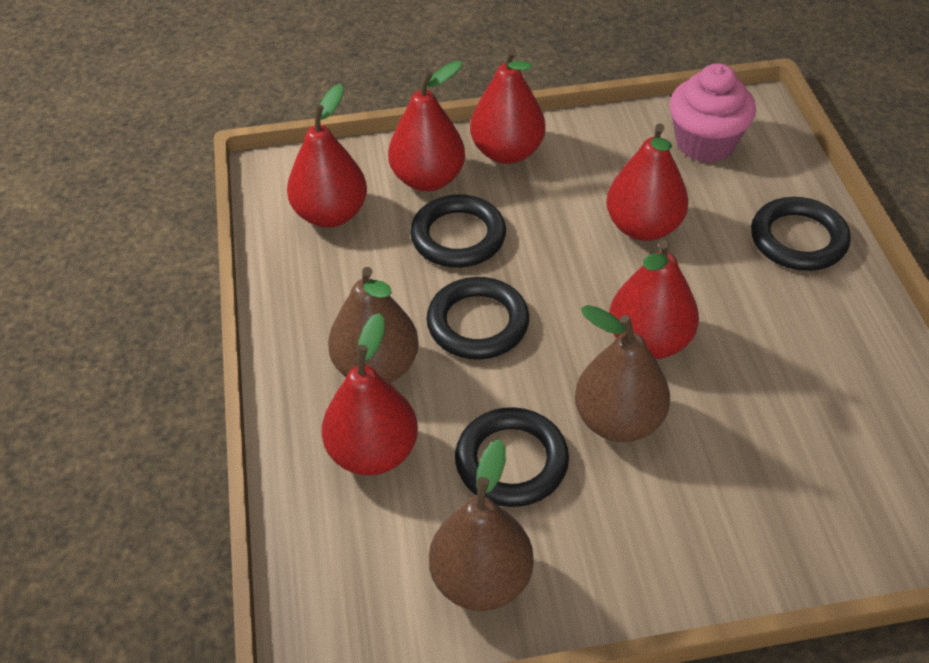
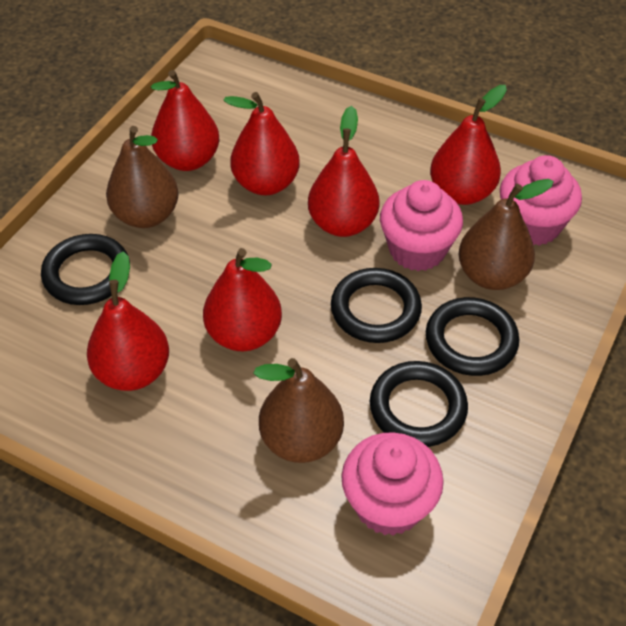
pink cupcake: [669,63,756,163] = 1 -> [341,432,444,536] [380,180,463,271] [500,155,582,246] = 3

